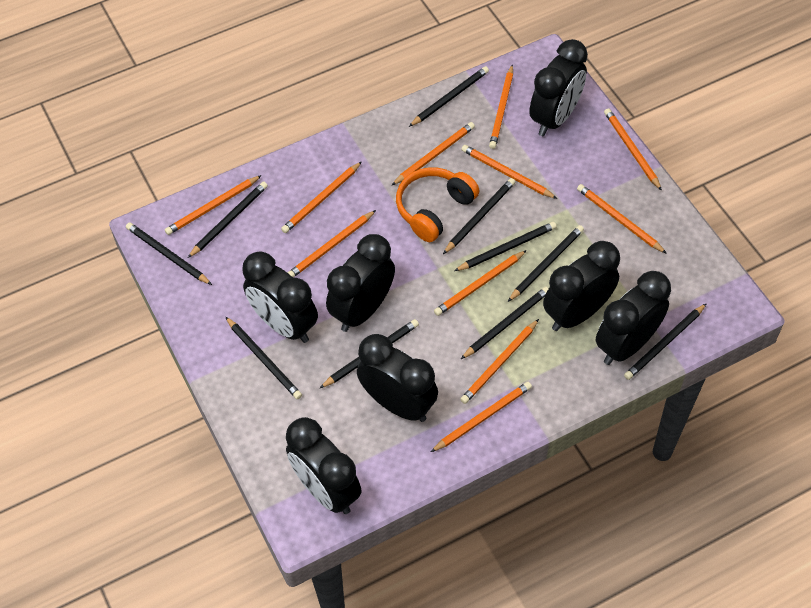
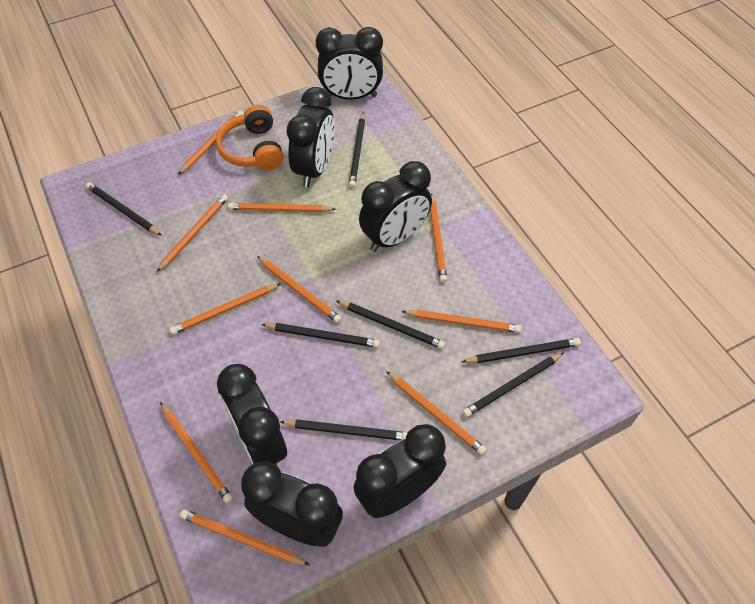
black clock: [242,251,318,343] [286,417,362,514] [326,234,395,332] [357,334,438,422] [529,39,588,136] [543,241,620,331] [596,271,671,365] = 7 -> [217,364,287,466] [241,461,343,547] [287,87,335,187] [316,27,383,100] [353,424,446,518] [359,161,432,252] = 6
black pencil: [126,222,212,285] [188,182,268,258] [225,316,302,399] [319,319,419,389] [409,66,489,127] [443,178,515,254] [454,222,557,271] [461,287,549,359] [508,225,584,302] [624,303,707,380] = 10 -> [86,182,162,236] [261,323,380,348] [280,419,408,440] [337,301,445,349] [349,112,365,188] [462,338,581,363] [463,353,563,417] = 7
orange pencil: [165,175,262,235] [281,162,362,233] [288,210,376,278] [392,122,475,185] [431,382,532,452] [434,250,527,316] [460,319,539,404] [461,145,557,199] [489,64,513,149] [577,184,667,254] [604,108,662,191] = 11 -> [157,194,228,272] [160,402,233,503] [169,283,281,335] [178,110,244,175] [180,510,310,565] [228,203,335,212] [257,256,342,323] [386,371,487,455] [401,310,521,333] [430,193,447,283] = 10

